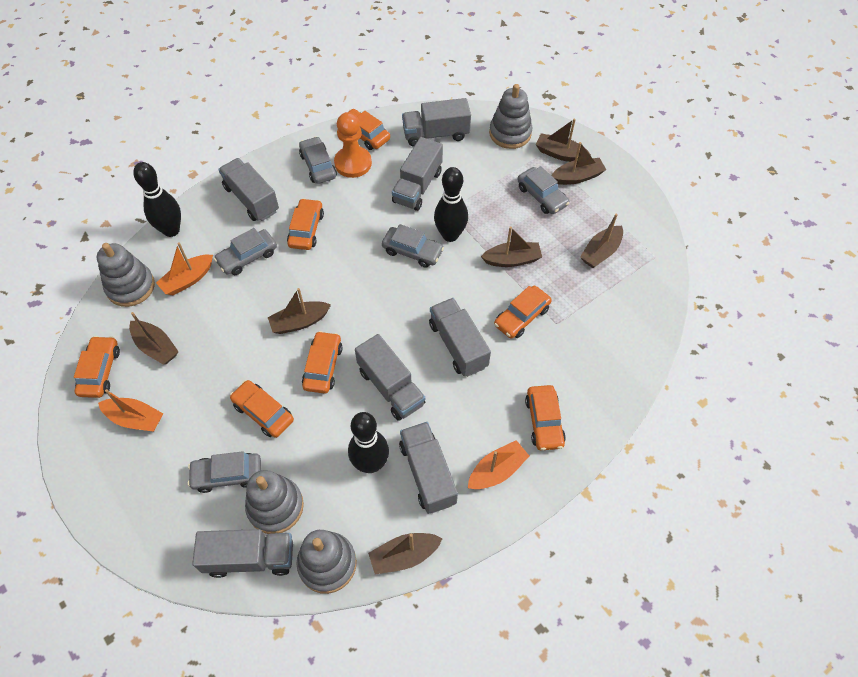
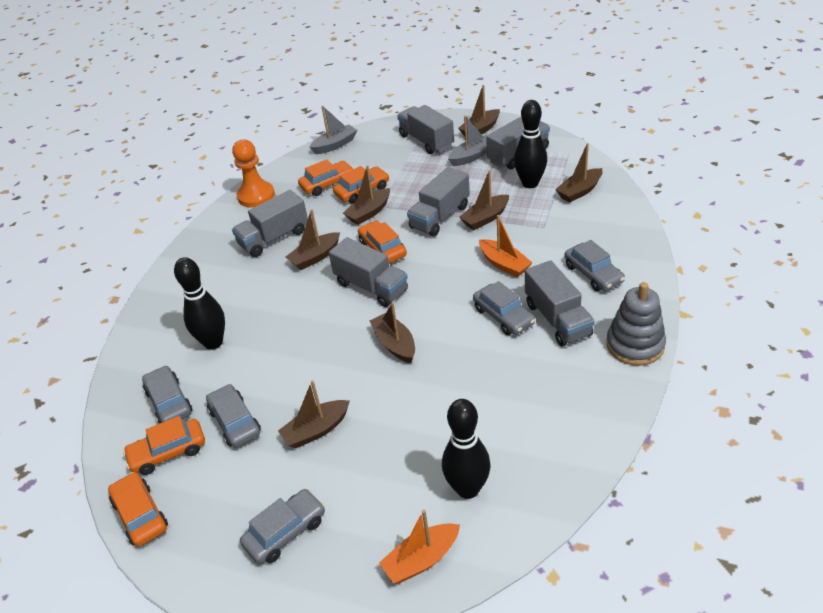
grey boat: none = 0 -> [310,106,357,154] [448,116,487,166] = 2
grey stacking toy: [97,243,155,307] [245,470,304,534] [296,530,357,594] [489,84,532,149] = 4 -> [606,282,666,366] = 1
grey truck: [192,529,293,578] [218,158,279,221] [355,334,425,421] [392,137,443,211] [399,422,458,514] [402,98,471,146] [429,298,491,377] = 7 -> [232,190,308,257] [329,237,408,307] [397,105,454,154] [407,167,470,237] [486,117,550,169] [525,260,594,347] = 6
orange boat: [98,389,163,432] [156,242,213,295] [468,440,529,489] = 3 -> [379,510,460,584] [479,215,532,277] = 2
orange car: [74,336,120,398] [230,380,294,438] [287,198,324,250] [302,331,343,394] [349,109,390,150] [494,286,552,339] [525,385,566,451] = 7 -> [108,472,168,547] [123,416,205,475] [298,159,354,196] [333,166,389,204] [358,220,407,264] = 5

